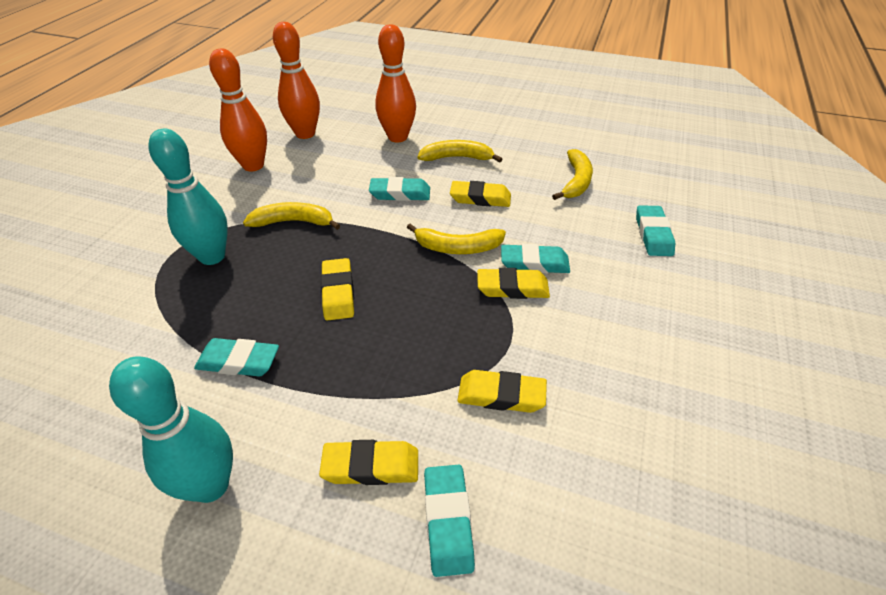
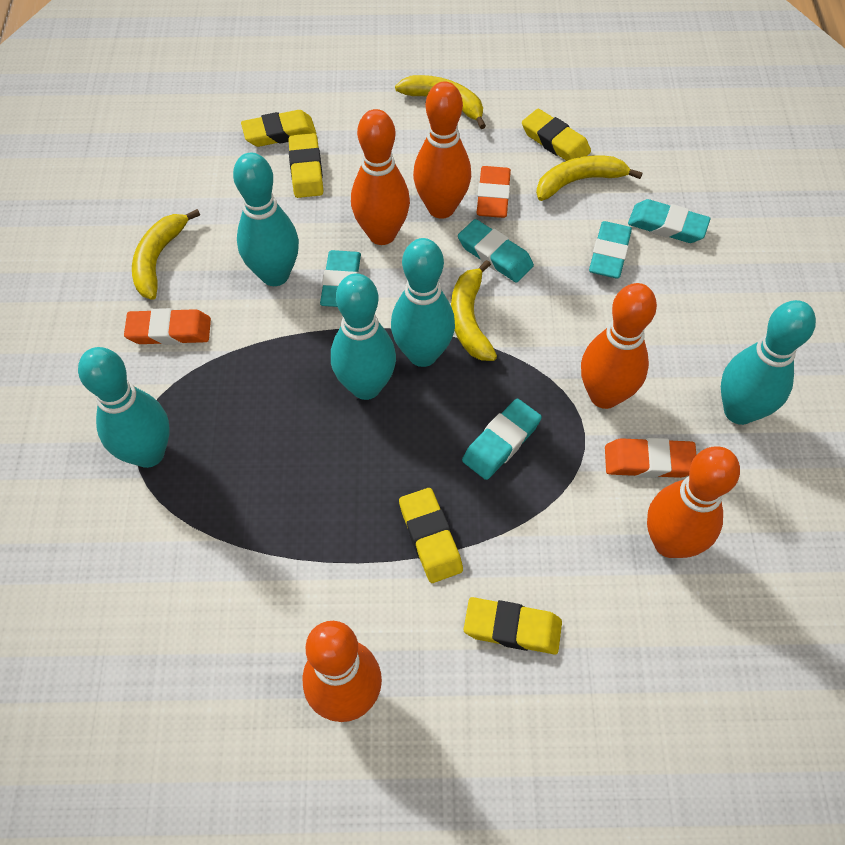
orange bowling pin: [209,49,267,171] [273,22,320,139] [375,24,416,143] = 3 -> [302,621,382,722] [351,109,410,245] [413,82,471,219] [581,283,657,409] [647,446,740,558] = 5
orange eraser: none = 0 -> [124,308,211,345] [477,166,511,218] [605,438,696,478] = 3
turquoise bowling pin: [109,356,233,503] [148,129,228,265] = 2 -> [78,347,170,468] [233,153,299,286] [331,273,396,400] [391,238,455,367] [721,300,816,425] = 5

